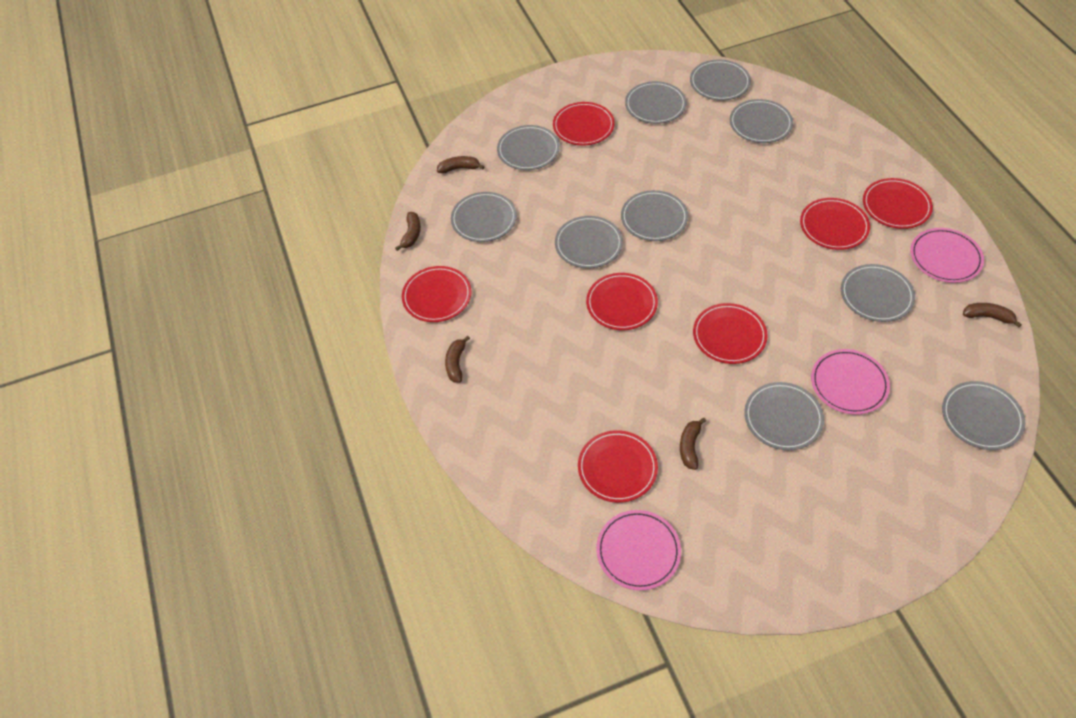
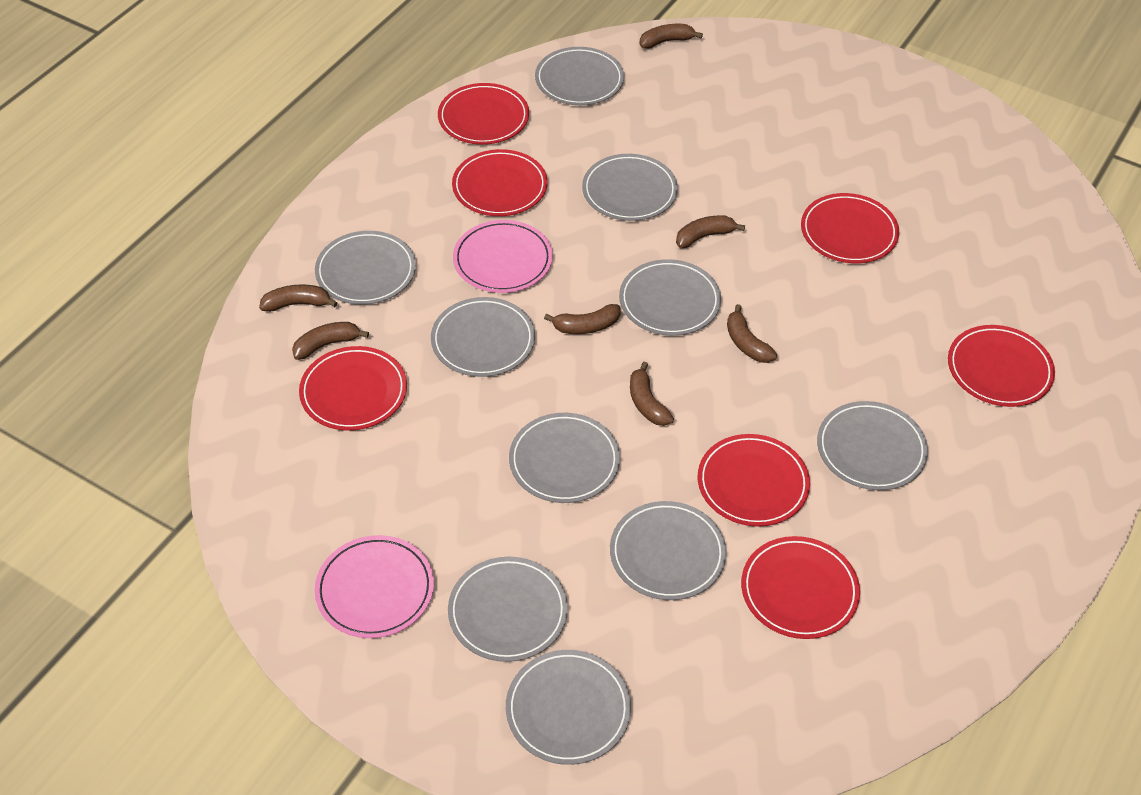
brown banana: [395,212,421,251] [437,156,485,173] [445,336,470,383] [680,418,706,470] [963,303,1022,328] = 5 -> [259,284,337,312] [292,322,369,360] [544,304,621,334] [630,362,674,426] [640,24,703,49] [676,215,745,248] [727,304,777,363] = 7
pink plate: [596,510,681,590] [811,349,890,415] [910,228,984,283] = 3 -> [315,535,434,638] [453,220,553,293] = 2

